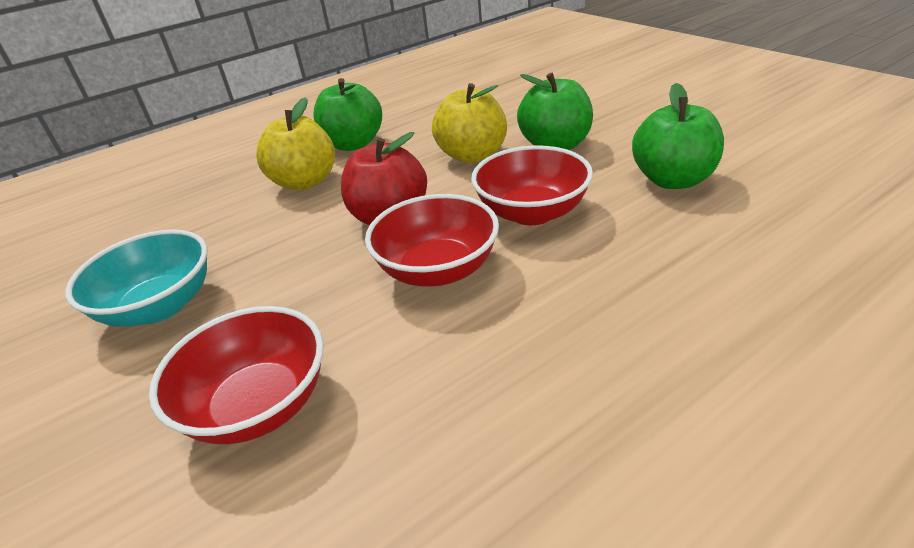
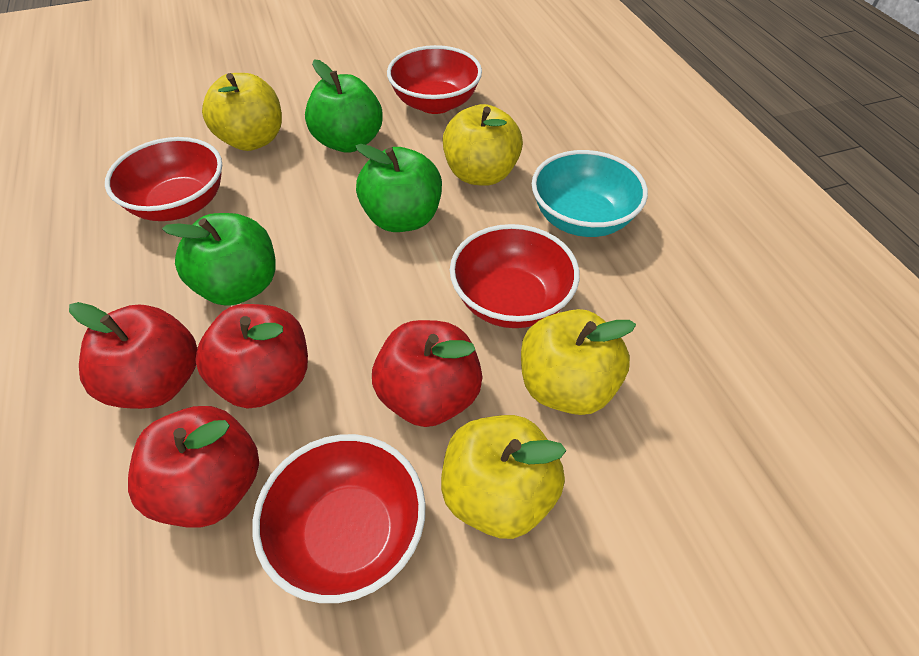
red apple: [341,132,427,225] = 1 -> [69,302,197,409] [128,406,259,528] [195,304,308,409] [372,320,482,427] = 4
red bowl: [149,306,324,444] [365,194,499,287] [471,145,593,225] = 3 -> [105,137,222,221] [253,434,426,603] [387,45,482,114] [450,224,580,328] = 4
yellow apple: [256,97,335,190] [432,83,507,163] = 2 -> [202,73,282,151] [441,415,566,539] [443,104,523,186] [521,309,636,415] = 4

